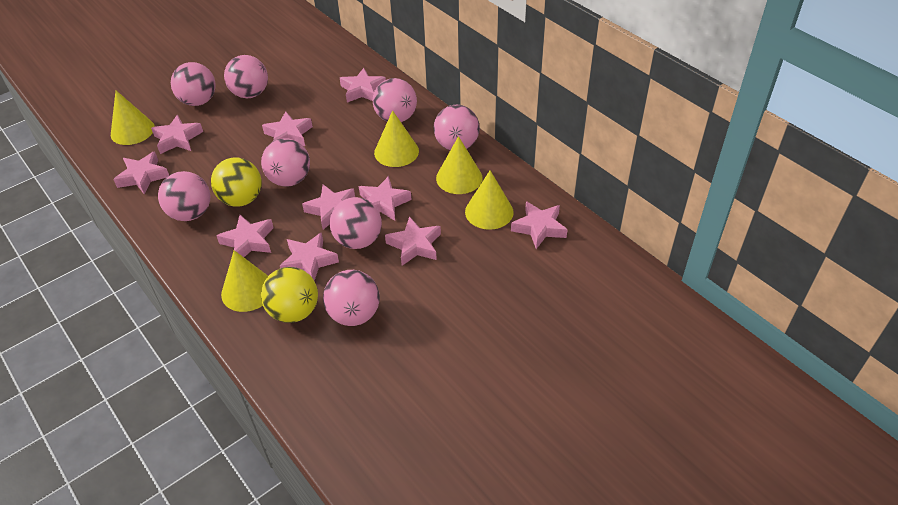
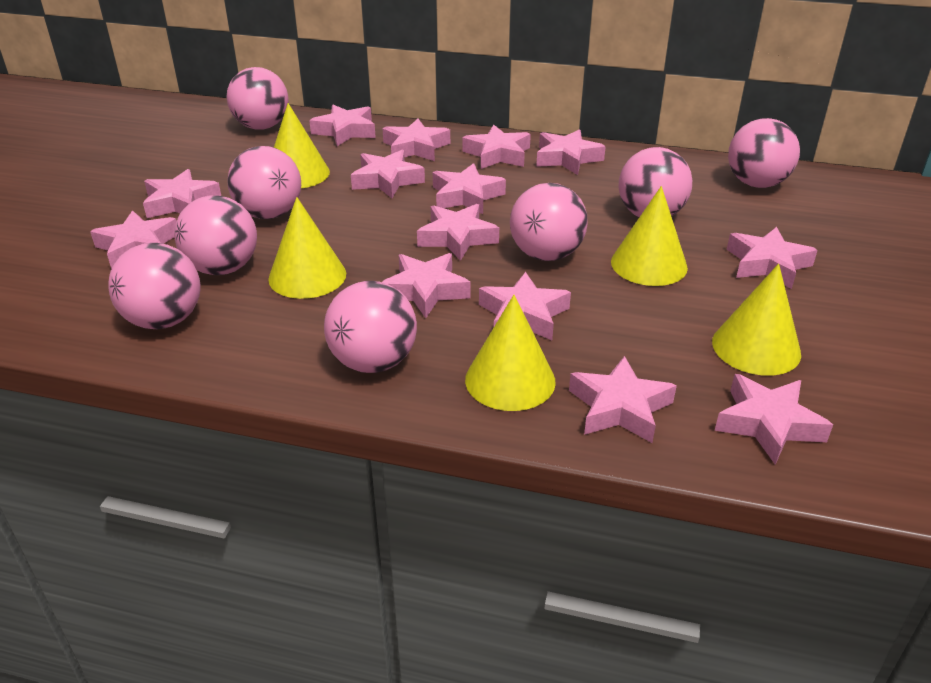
pink star: [113,152,169,195] [151,115,203,154] [216,215,274,257] [262,111,313,146] [280,232,339,281] [302,184,355,230] [340,68,386,102] [359,176,412,221] [385,216,441,266] [511,201,568,249] = 10 -> [90,210,177,269] [143,169,221,218] [309,105,376,146] [351,150,425,198] [382,119,450,161] [382,253,471,318] [417,204,499,261] [433,163,506,214] [462,125,531,169] [479,272,571,340] [536,129,606,175] [569,356,677,443] [715,374,833,465] [727,227,818,289] = 14
yellow ball: [211,158,262,207] [261,267,318,323] = 2 -> none = 0

